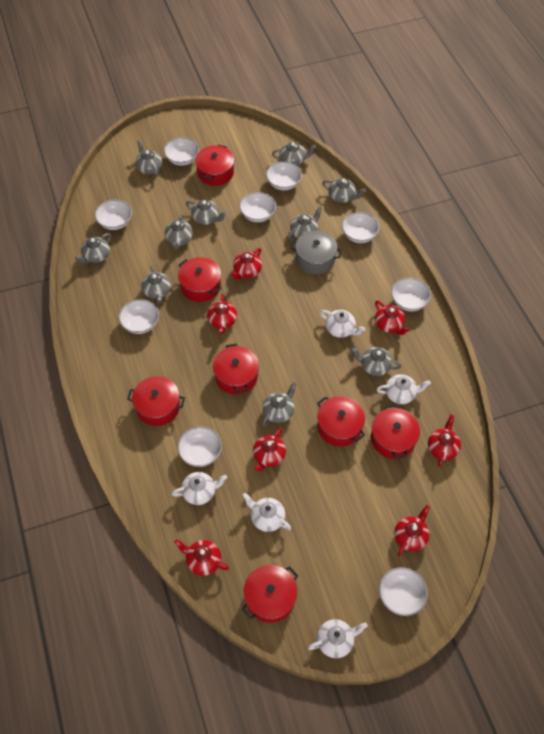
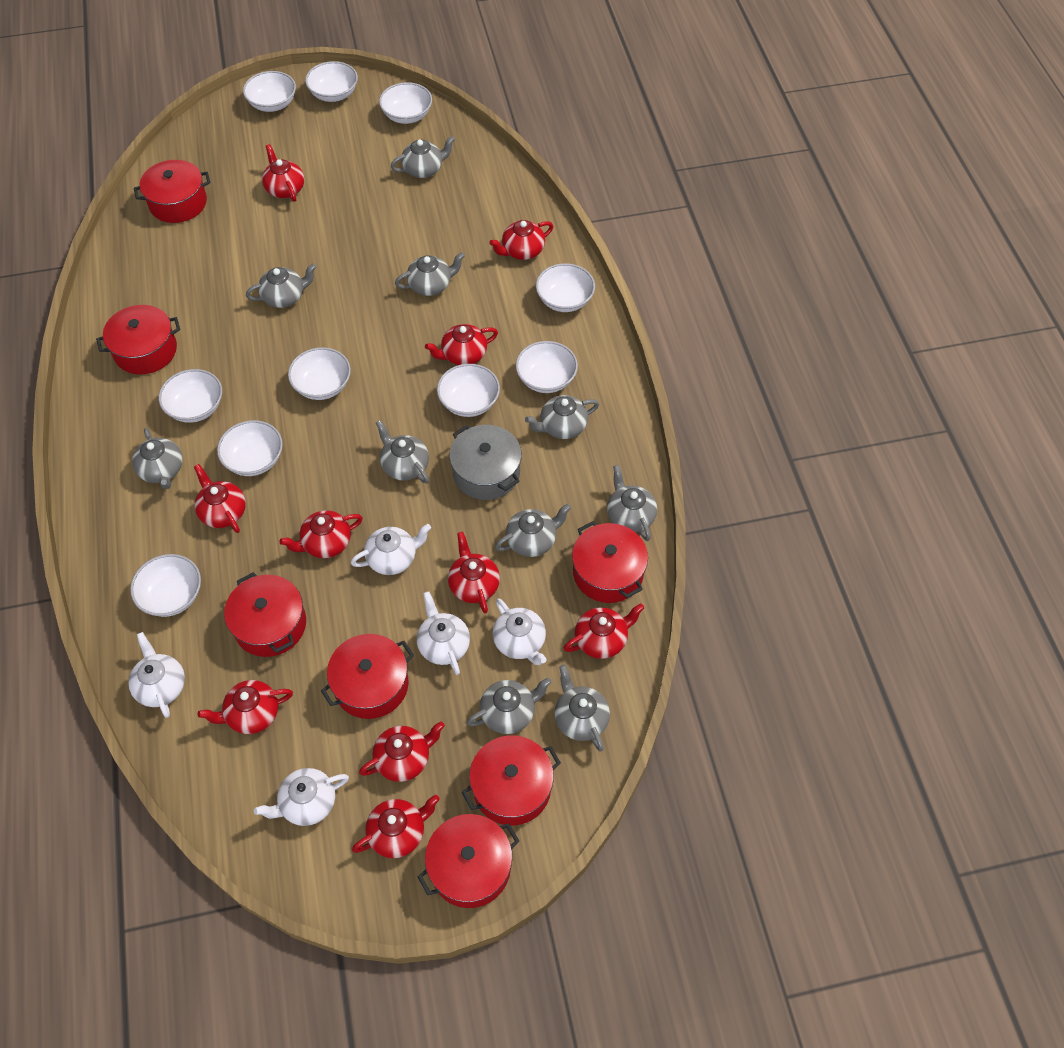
red teapot: [174,539,229,576] [207,294,237,334] [231,248,262,280] [253,428,286,472] [375,300,409,335] [394,505,430,556] [428,415,461,467] = 7 -> [194,464,246,533] [198,680,293,734] [262,144,304,202] [279,510,362,558] [352,795,440,858] [359,722,445,782] [425,324,498,365] [448,532,500,613] [489,220,553,260] [563,603,644,659] = 10
white bowl: [95,199,132,230] [119,299,159,334] [164,137,199,166] [178,427,222,467] [239,192,276,222] [266,161,302,190] [342,212,379,243] [379,567,428,616] [391,278,431,311] = 9 -> [130,554,201,617] [159,369,222,423] [217,420,283,476] [243,71,296,112] [288,347,351,400] [305,61,358,102] [379,82,432,124] [437,364,500,417] [516,341,578,393] [536,263,595,312] = 10

